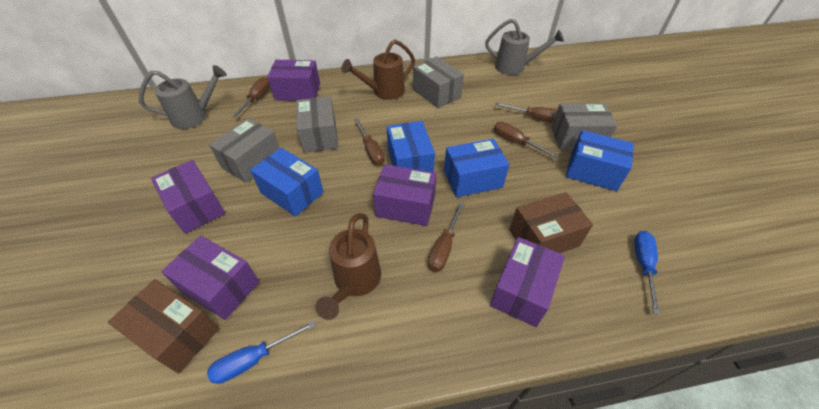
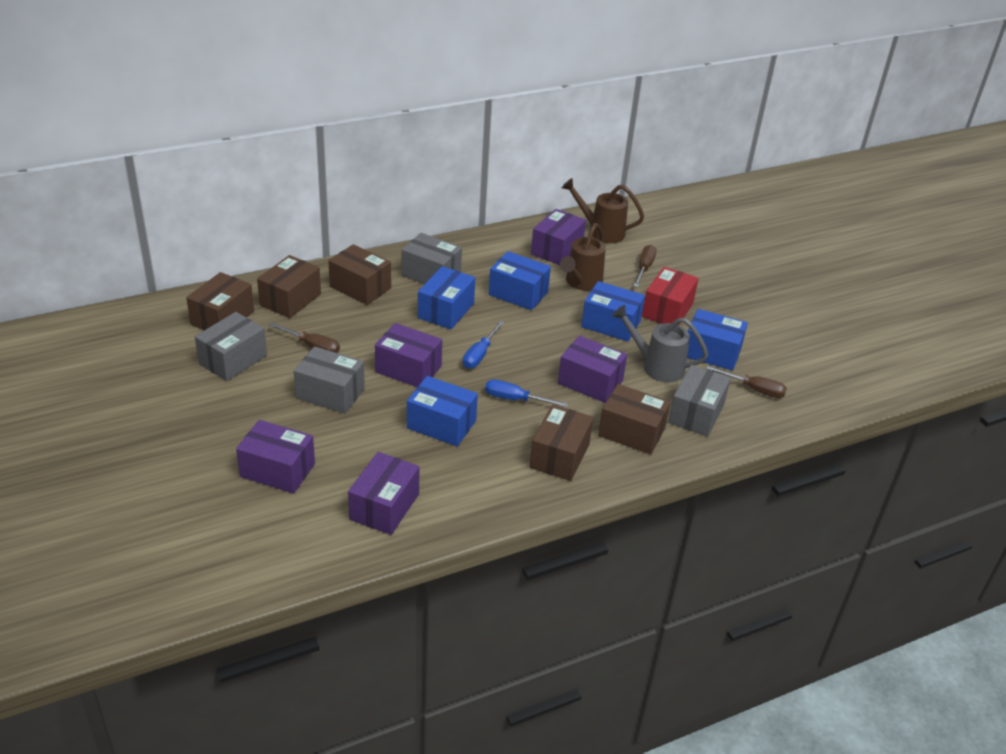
blue box: [250,148,324,217] [387,121,435,172] [444,139,509,197] [566,130,634,191] = 4 -> [407,376,478,446] [418,266,475,329] [489,251,551,310] [581,281,645,342] [687,309,748,371] = 5
brown box: [108,279,219,373] [509,192,593,253] = 2 -> [186,272,254,330] [257,255,321,318] [328,244,391,305] [529,404,594,481] [598,384,671,454] = 5
brown screwdriver: [232,77,270,118] [354,118,385,165] [428,202,465,272] [494,122,559,159] [495,103,557,123] = 5 -> [269,323,340,353] [633,245,657,287] [706,366,787,398] = 3
grey watering can: [139,65,227,129] [485,18,564,75] = 2 -> [612,305,708,382] = 1
red box: none = 0 -> [642,267,699,325] = 1

